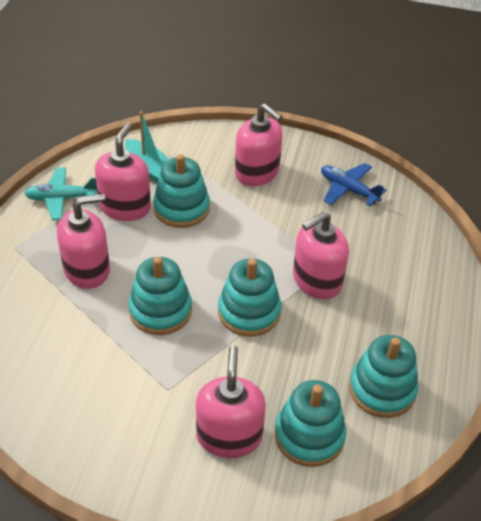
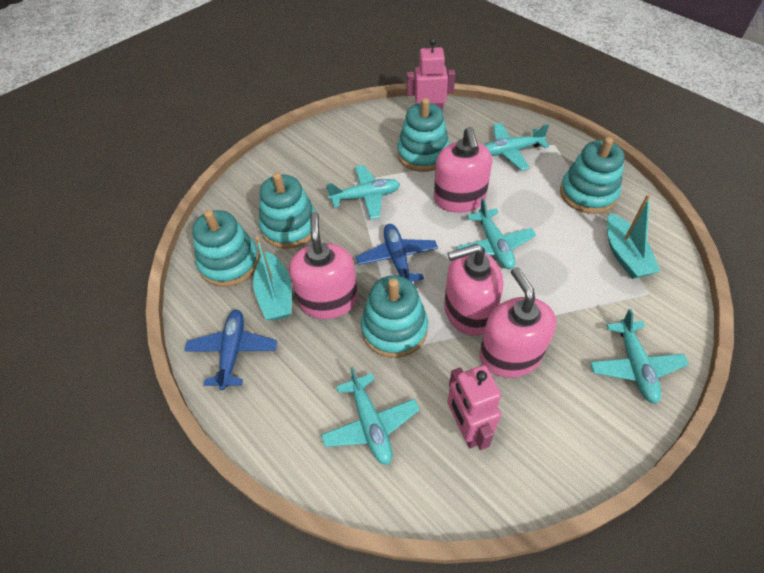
blue plane: [321,163,386,206] = 1 -> [184,310,277,390] [356,224,438,282] = 2
pink robot: none = 0 -> [407,38,455,111] [447,365,501,450] = 2
pink soap dispenser: [57,193,110,289] [95,123,151,221] [196,346,266,458] [235,103,283,186] [293,211,349,299] = 5 -> [289,212,358,319] [434,127,492,213] [444,244,503,336] [480,267,556,378] = 4
turquoise boat: [125,111,169,183] = 1 -> [253,237,292,321] [607,194,661,279] = 2
turquoise plane: [24,167,98,220] = 1 -> [321,367,420,465] [326,165,400,219] [456,198,536,269] [484,123,549,171] [590,309,689,404] = 5

